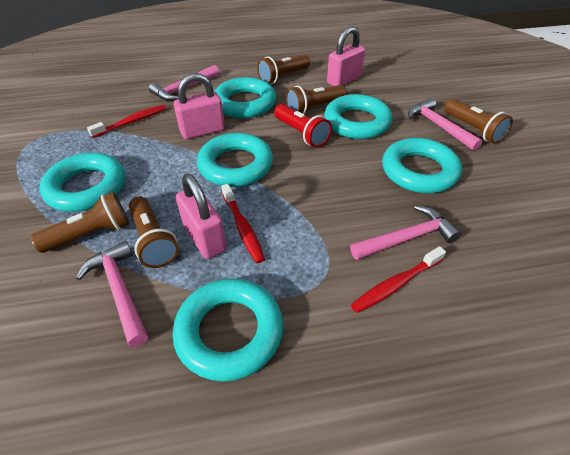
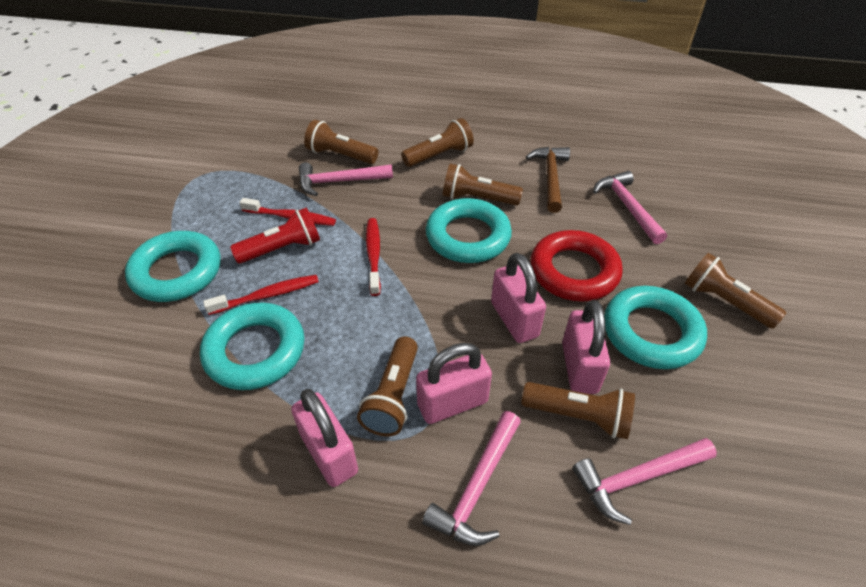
brown flashlight: [31,192,129,253] [129,196,179,268] [257,55,310,84] [286,85,347,114] [444,99,513,144] = 5 -> [304,120,378,164] [357,336,418,436] [401,118,474,167] [443,164,523,205] [522,382,635,440] [684,253,786,329] = 6
brown hammer: none = 0 -> [526,147,570,213] = 1
pink padlock: [174,73,225,139] [176,174,227,259] [327,26,365,86] = 3 -> [291,389,358,487] [416,343,492,424] [491,253,546,343] [562,300,610,394] = 4
red ring: none = 0 -> [530,230,623,302] = 1
turquoise ring: [40,152,125,212] [173,278,283,382] [197,133,273,187] [214,77,276,118] [324,94,392,139] [382,138,462,193] = 6 -> [125,231,220,302] [200,302,305,390] [426,198,512,263] [604,286,707,369] = 4

